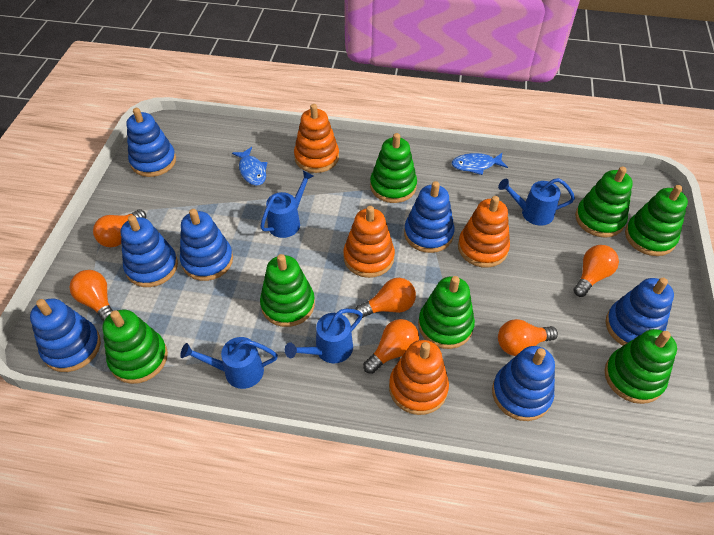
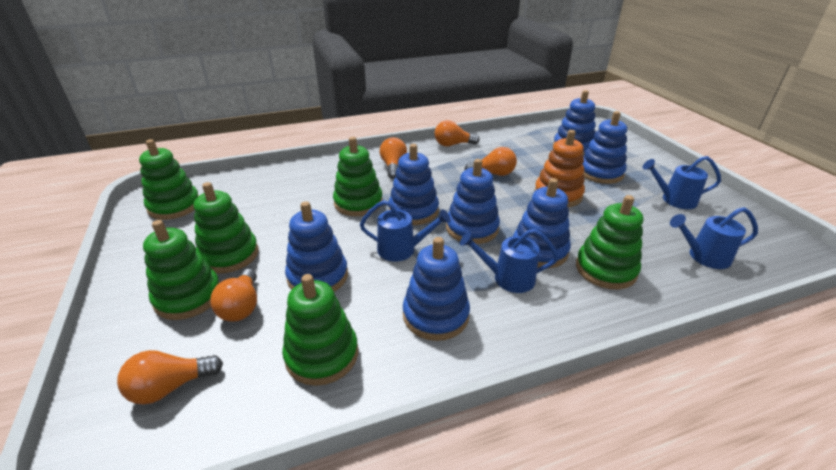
blue fish: [232,147,267,186] [452,153,508,175] = 2 -> none = 0
green stacking toy: [102,310,168,384] [260,254,315,327] [370,133,417,203] [418,276,475,349] [575,166,633,238] [605,329,677,404] [625,185,688,256] = 7 -> [139,139,199,220] [143,220,220,320] [194,182,258,273] [282,274,358,386] [333,137,383,216] [576,195,643,289] = 6
orange light bulb: [70,270,113,322] [93,209,146,247] [355,278,416,318] [363,319,419,374] [498,319,558,356] [573,245,619,297] = 6 -> [117,350,223,404] [210,269,257,322] [380,137,407,179] [434,120,480,147] [464,147,517,176] = 5
orange stacking toy: [294,104,339,173] [343,206,395,278] [389,340,449,415] [458,196,510,268] = 4 -> [534,130,585,207] = 1

